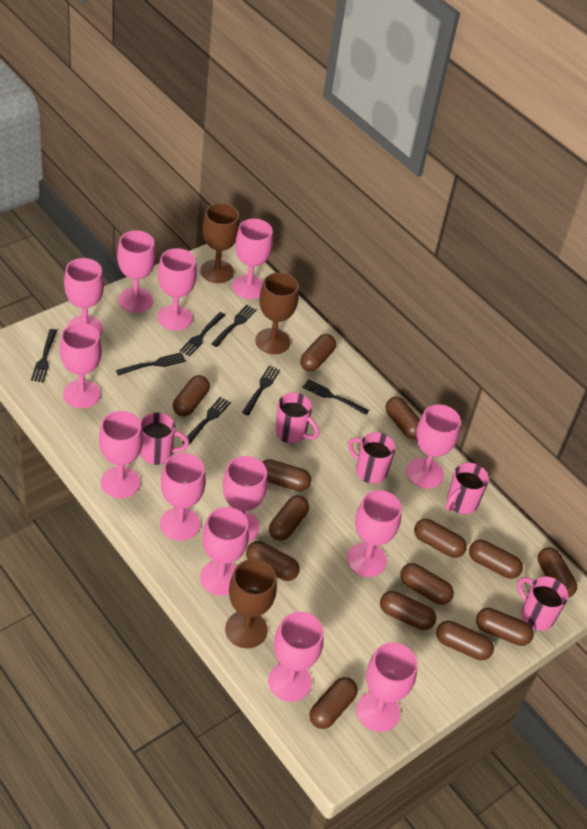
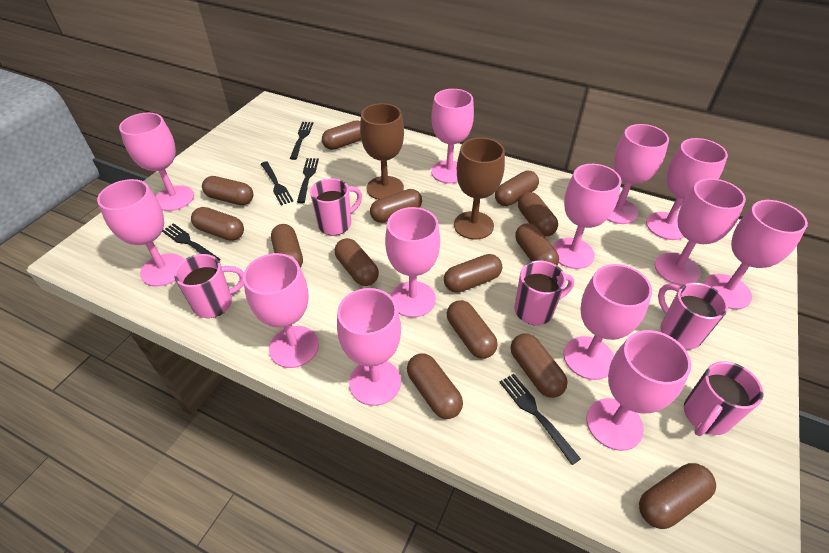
black fork: [31,329,57,382] [116,352,186,376] [180,312,225,356] [182,397,231,445] [211,305,257,347] [242,366,280,415] [303,379,369,415] = 7 -> [162,223,220,261] [261,162,293,205] [290,122,313,160] [297,158,319,203] [499,374,581,465] = 5
brown goblet: [200,203,240,283] [225,559,277,648] [255,272,299,354] = 3 -> [360,103,404,200] [454,138,505,240] = 2

